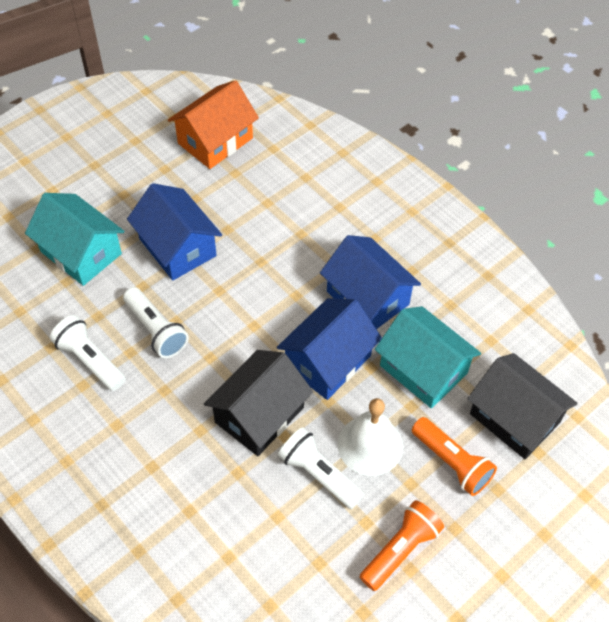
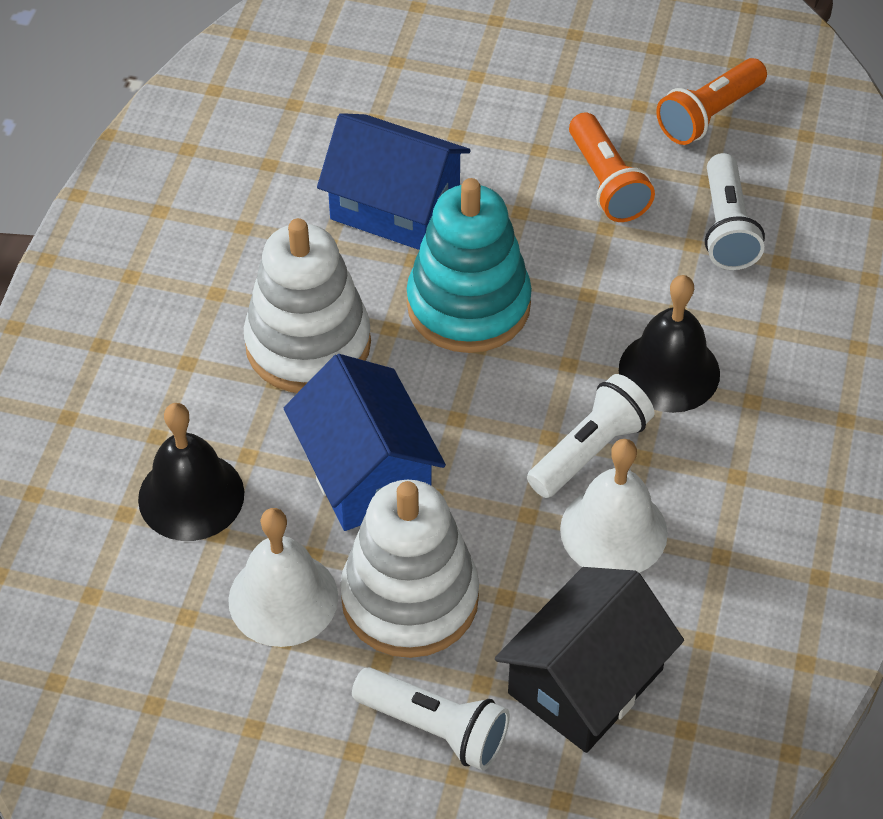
black bell: none = 0 -> [138,403,244,541] [619,275,720,413] = 2
black house: [204,350,313,456] [467,353,578,459] = 2 -> [495,567,684,753] = 1
blue house: [127,183,222,281] [277,298,382,400] [320,235,421,329] = 3 -> [284,354,446,531] [317,113,470,250] = 2
orange house: [168,80,259,169] = 1 -> none = 0
turquoise house: [25,193,125,286] [375,306,481,408] = 2 -> none = 0
turquoise stacking toy: none = 0 -> [407,178,532,353] = 1
white bell: [338,398,403,476] = 1 -> [228,508,338,647] [560,439,668,573] = 2
white stacking toy: none = 0 -> [244,218,371,393] [340,480,479,658] = 2

